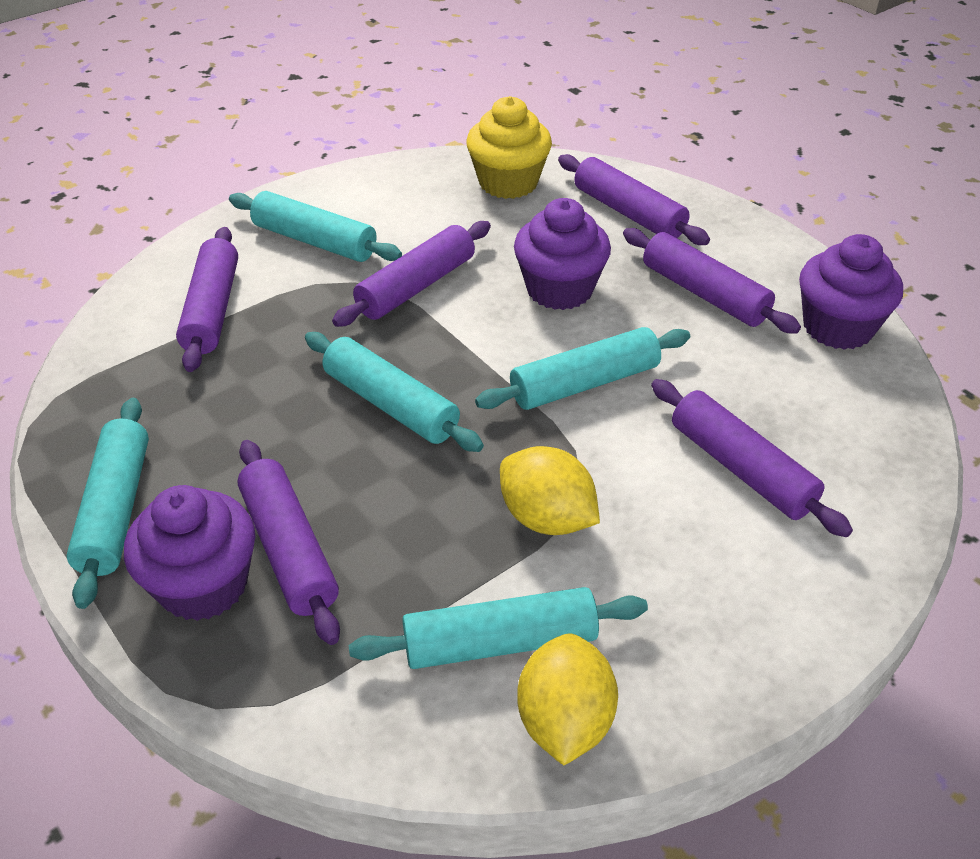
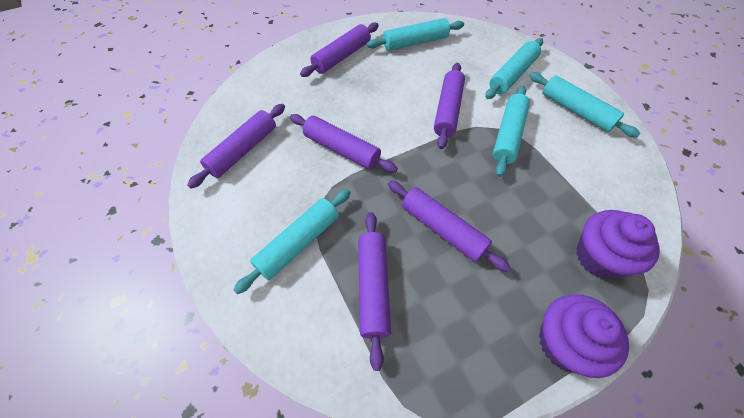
purple cupcake: [124,485,255,621] [514,198,611,310] [799,234,903,350] = 3 -> [539,294,629,378] [576,210,660,279] = 2
yellow cupcake: [466,96,552,199] = 1 -> none = 0
yellow lemon: [500,446,600,535] [517,633,618,766] = 2 -> none = 0

